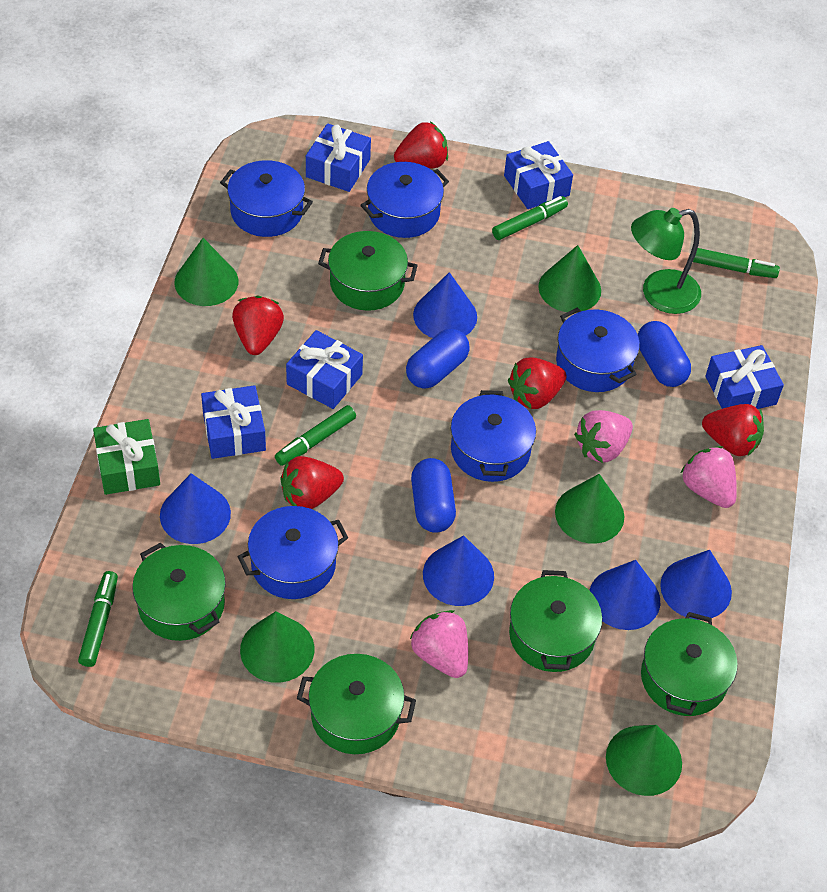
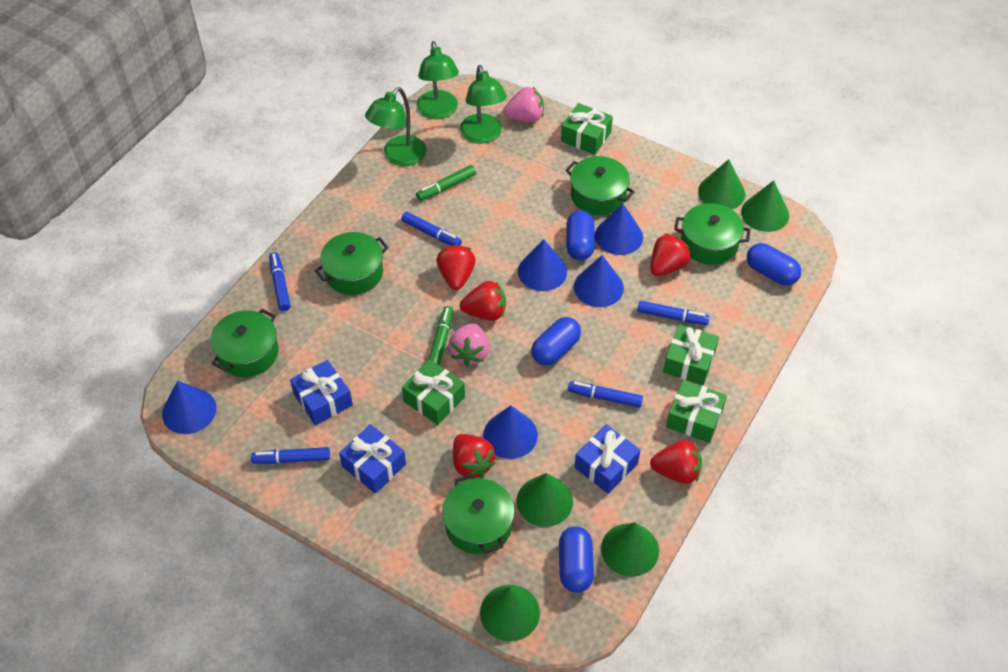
blue capsule: [406,329,470,389] [411,458,456,533] [637,321,691,387] = 3 -> [531,317,581,366] [559,526,594,593] [566,210,595,260] [747,243,801,286] = 4
blue gift: [201,385,266,459] [286,330,363,409] [306,123,371,192] [504,141,573,209] [706,345,784,409] = 5 -> [290,360,353,425] [339,424,406,494] [575,424,640,494] = 3
blue marker: none = 0 -> [251,447,330,464] [269,252,291,311] [401,212,462,246] [568,381,643,408] [637,301,710,325] = 5
blue pot: [220,160,313,237] [238,506,348,599] [361,162,449,238] [451,390,536,482] [556,307,640,392] = 5 -> none = 0
green gift: [93,419,160,495] = 1 -> [402,359,465,425] [561,103,613,155] [663,324,719,385] [666,380,727,443] = 4
green lamp: [631,208,701,314] = 1 -> [365,87,426,166] [417,41,459,119] [460,65,507,144] = 3
green marker: [78,571,118,667] [275,405,356,466] [492,196,568,240] [693,248,780,278] = 4 -> [416,165,476,201] [429,306,454,366] = 2
pink strawberry: [410,610,468,678] [574,410,633,463] [681,446,737,508] = 3 -> [448,323,489,367] [503,87,544,122] = 2

